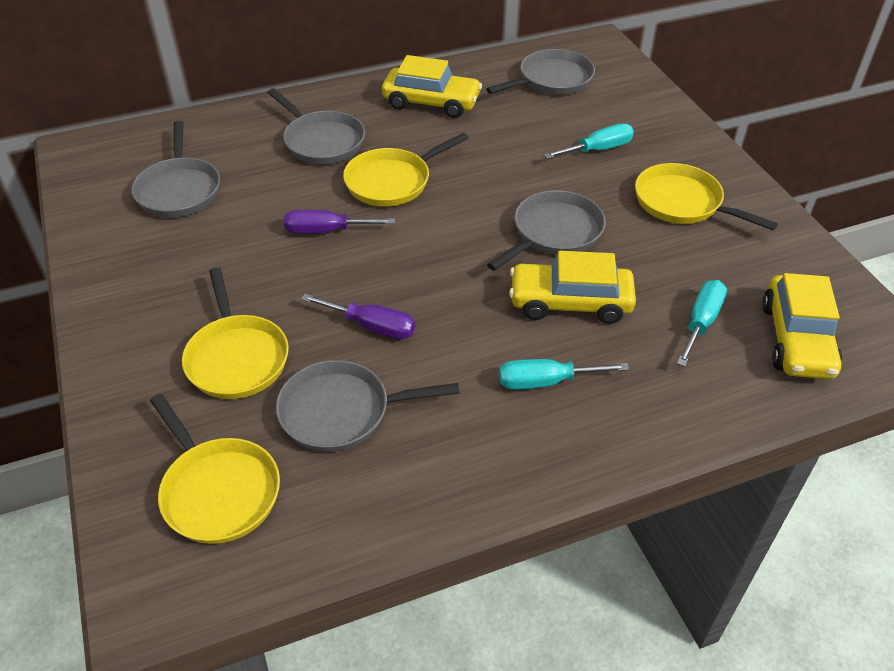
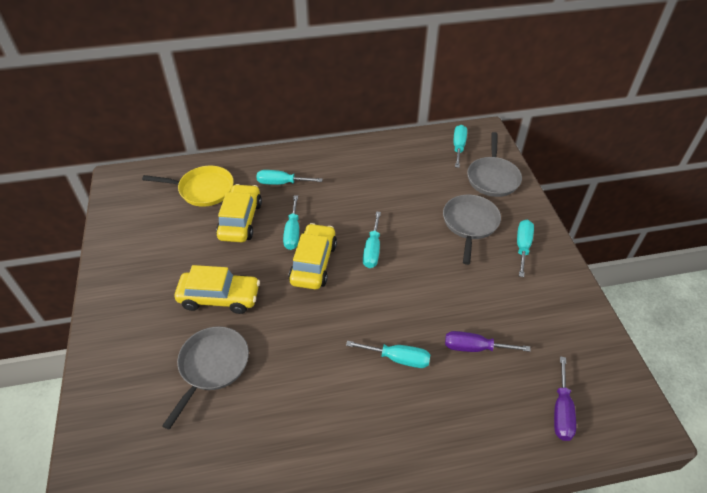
grey pan: [132,121,220,218] [267,89,365,164] [276,360,460,452] [486,49,595,95] [487,190,606,271] = 5 -> [162,326,249,430] [443,195,501,265] [467,132,522,197] = 3
turquoise screwdriver: [499,359,629,390] [544,123,634,159] [677,280,727,367] = 3 -> [256,170,323,185] [283,195,299,250] [346,341,431,368] [363,211,381,268] [454,125,467,168] [517,220,534,277] = 6
yellow pan: [150,394,280,544] [182,267,289,399] [343,133,469,207] [635,163,778,230] = 4 -> [142,166,234,207] = 1

